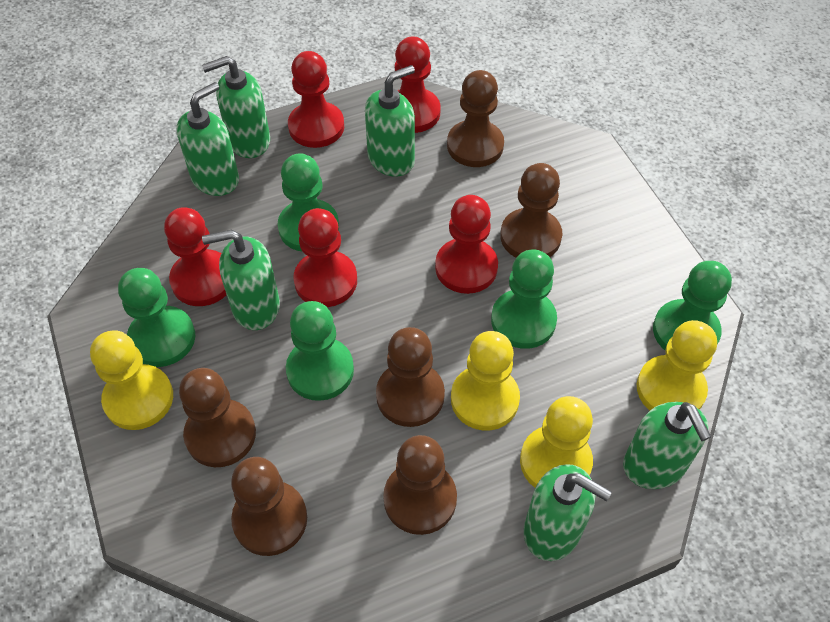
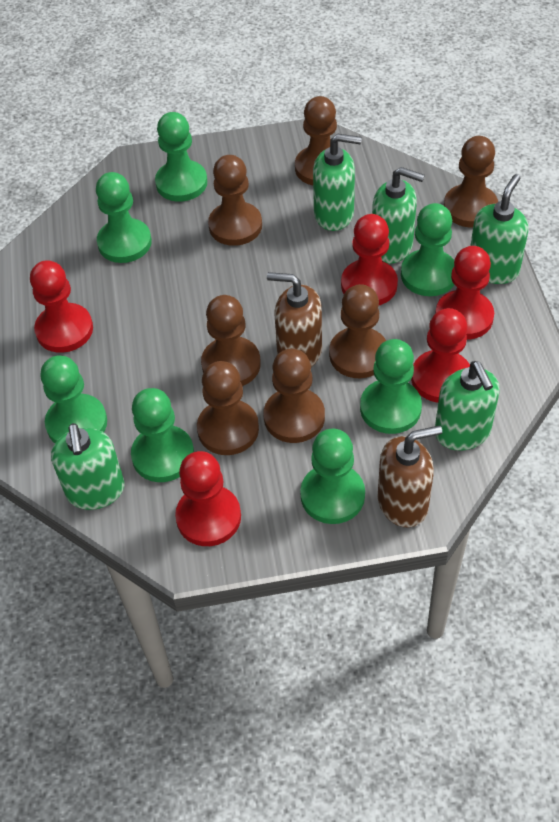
brown pawn: [179,368,256,467] [231,457,307,556] [376,327,445,427] [383,435,457,535] [447,70,504,167] [500,163,562,258] = 6 -> [197,361,259,455] [201,295,261,386] [208,155,262,246] [263,349,325,443] [295,96,337,185] [329,284,386,378] [444,136,498,227] = 7
brown soap dispenser: none = 0 -> [267,272,322,367] [378,425,442,527] = 2
green pawn: [118,268,195,367] [278,153,339,252] [286,301,354,401] [491,250,557,349] [653,261,732,350] = 5 -> [40,356,107,443] [96,172,152,263] [131,388,194,482] [155,112,207,202] [300,429,365,524] [360,339,422,434] [401,203,454,296] = 7
green soap dispenser: [176,82,239,196] [202,56,270,158] [202,230,280,330] [365,65,415,177] [524,464,612,561] [623,402,711,489] = 6 -> [51,423,124,510] [313,134,362,231] [372,167,425,264] [435,361,500,451] [470,174,529,284] = 5
yellow pawn: [90,330,173,430] [451,331,520,430] [520,396,593,488] [637,320,717,410] = 4 -> none = 0

